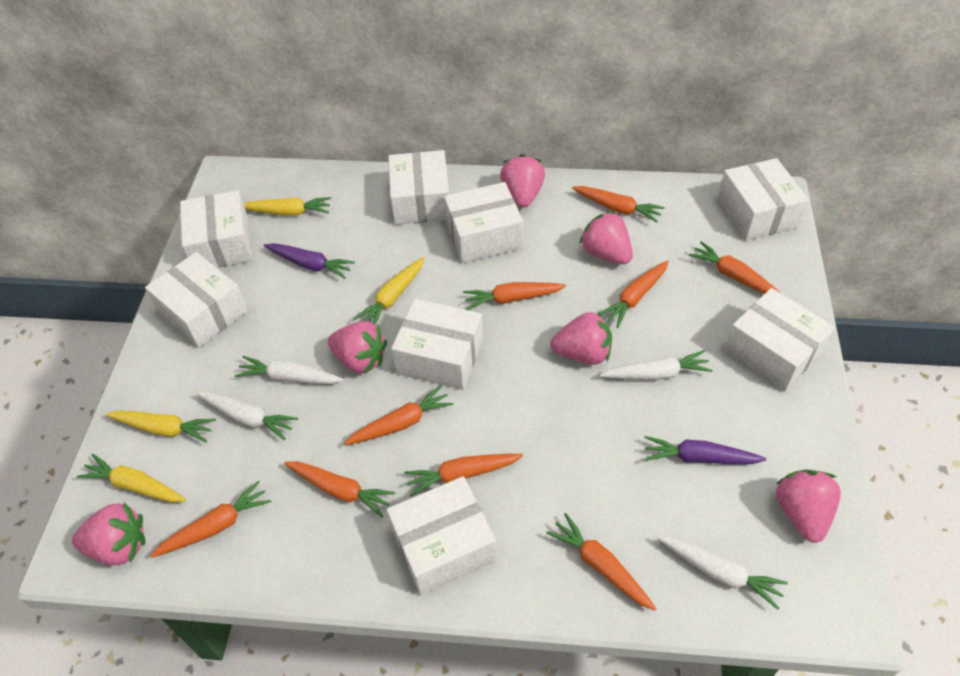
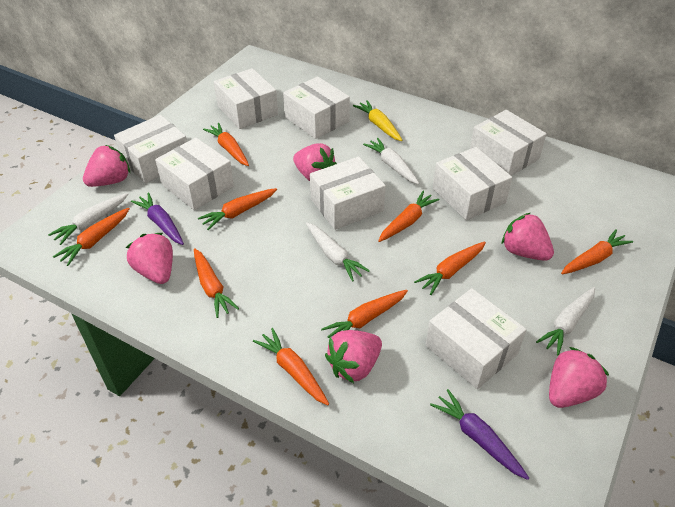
yellow carrot: [76,454,186,502] [105,410,216,442] [243,197,331,216] [354,257,424,325] = 4 -> [353,100,403,141] = 1

